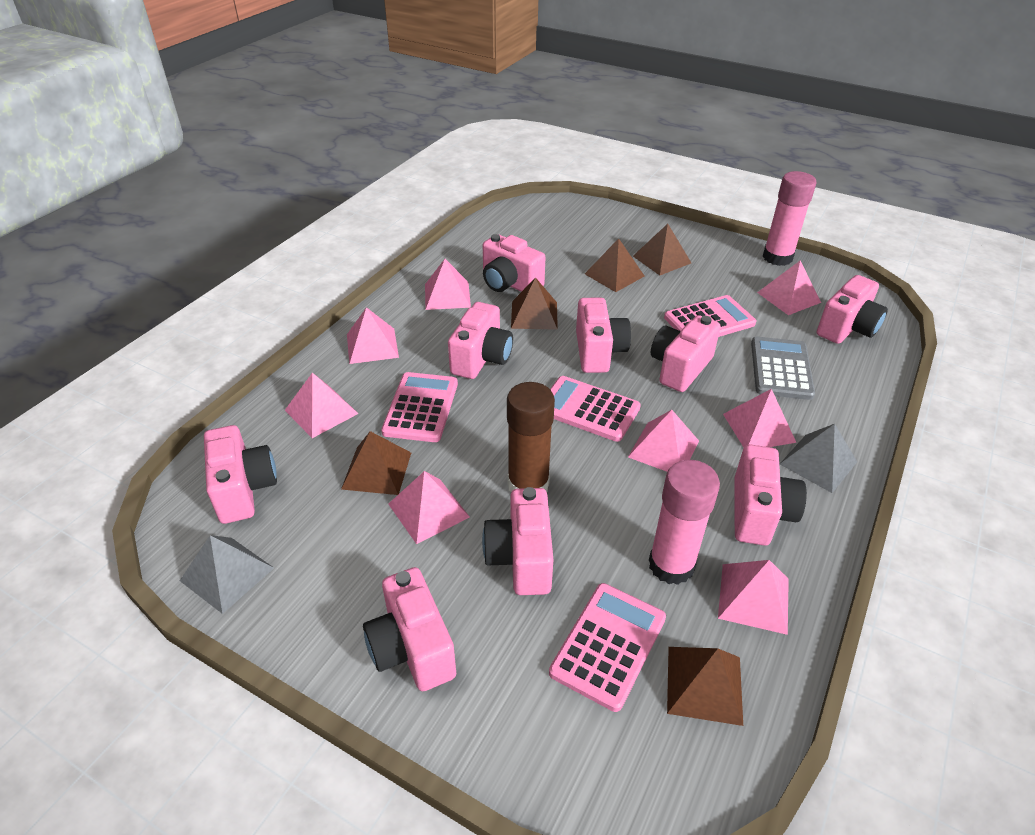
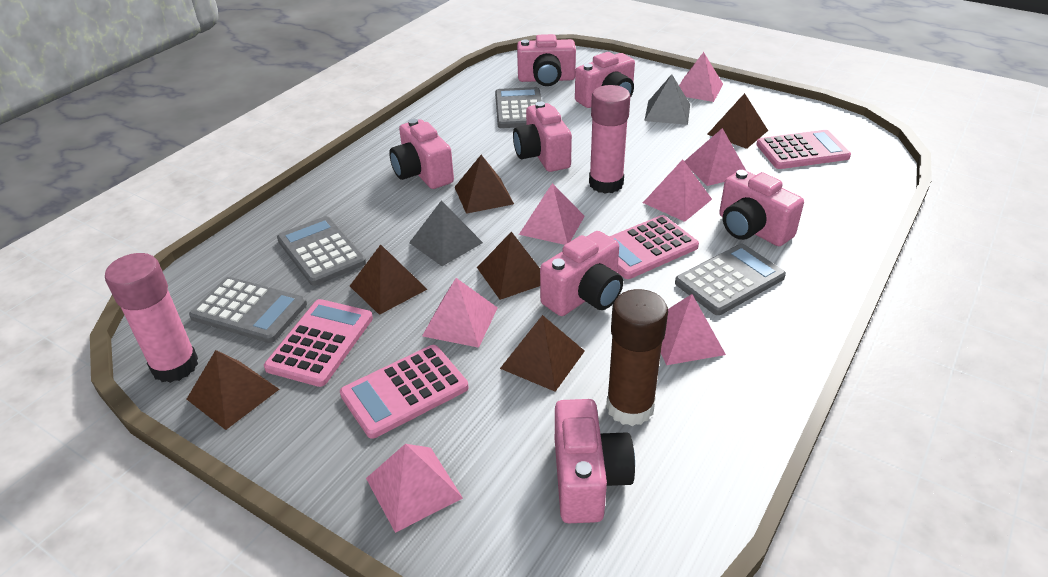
brown pyramid: [341,431,411,495] [511,277,558,330] [585,238,644,292] [633,224,691,275] [667,647,743,726] = 5 -> [186,350,279,430] [350,244,427,315] [455,155,514,214] [477,231,540,300] [500,315,585,392] [707,93,768,149] = 6
grey calculator: [751,337,815,400] = 1 -> [189,277,307,343] [277,216,366,286] [495,87,542,128] [675,244,786,315] = 4
pink camera: [204,425,277,524] [363,567,456,691] [448,302,513,379] [482,487,553,595] [483,234,546,292] [576,298,631,373] [651,315,721,392] [734,445,807,546] [817,275,888,344] = 9 -> [389,119,454,189] [513,102,572,172] [517,34,576,86] [540,231,623,316] [555,399,635,523] [575,52,635,108] [719,170,804,246] = 7
pink pyramid: [285,373,358,438] [347,307,399,364] [388,471,470,544] [425,259,471,310] [628,410,699,472] [718,560,789,635] [723,389,796,447] [757,261,821,315] = 8 -> [366,444,463,533] [422,278,498,348] [519,183,585,245] [643,160,712,222] [661,294,726,365] [679,52,723,102] [685,128,746,186] = 7

